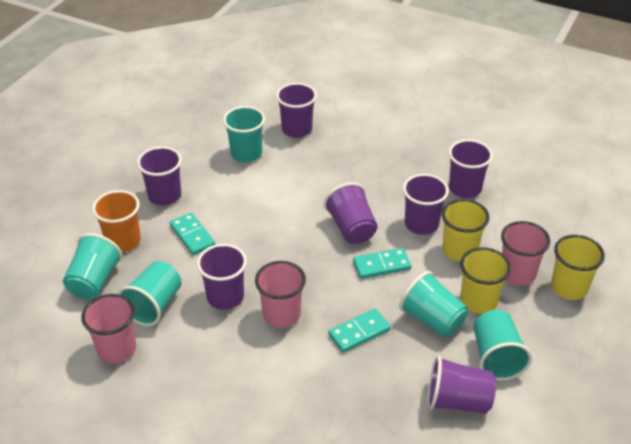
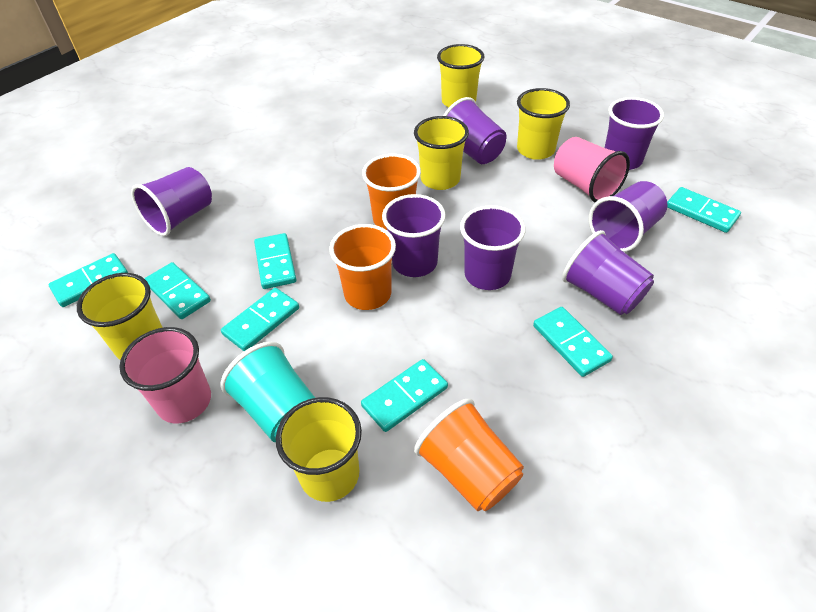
orange cup: [92,190,141,252] = 1 -> [329,224,396,310] [362,154,421,230] [414,399,524,511] = 3
pink cup: [81,294,136,363] [255,261,306,328] [501,221,551,285] = 3 -> [119,327,211,423] [554,137,630,202] = 2
turquoise cup: [63,233,122,299] [117,261,181,326] [223,106,265,162] [399,271,468,338] [473,310,532,381] = 5 -> [221,342,315,442] = 1
turquoise domino: [170,213,215,255] [328,308,391,353] [353,248,411,279] = 3 -> [48,253,128,307] [144,262,211,319] [221,288,299,351] [254,233,297,289] [361,359,448,432] [533,307,613,377] [667,187,741,233] = 7
yellow cup: [442,199,490,262] [460,247,511,314] [551,235,605,300] = 3 -> [77,273,163,360] [276,397,362,502] [414,116,469,190] [437,44,484,108] [517,88,570,160] = 5

